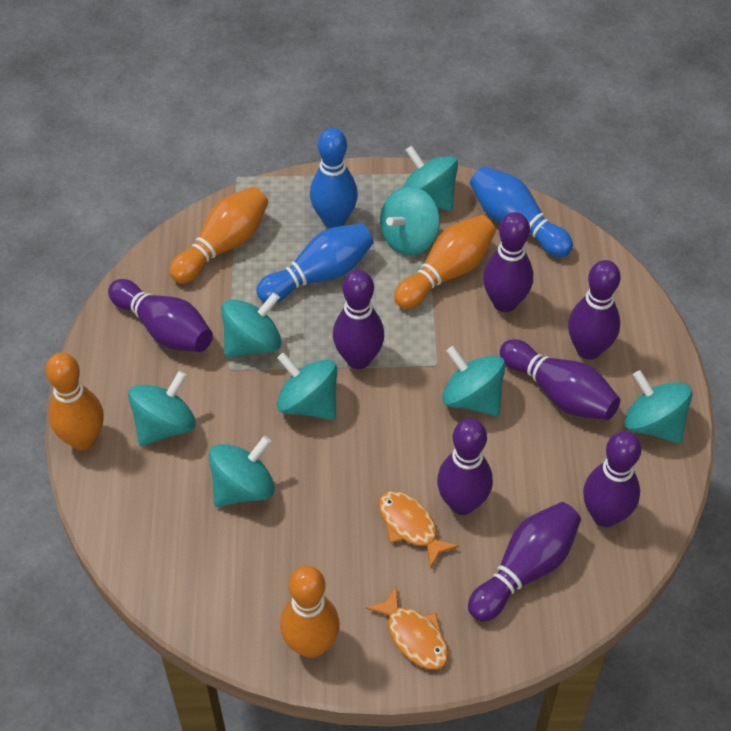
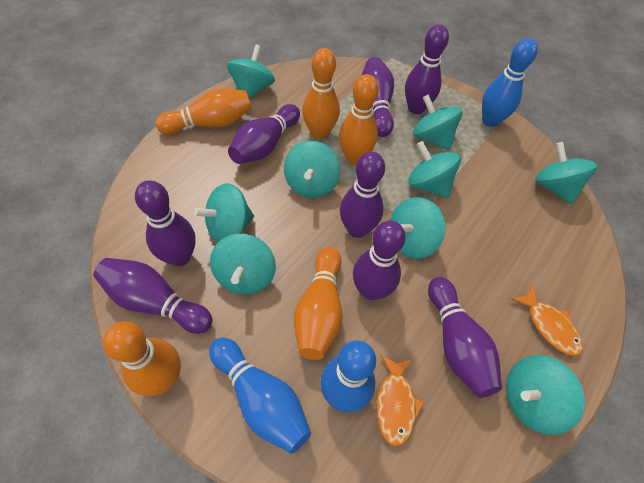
orange bowling pin: [45,353,104,450] [169,187,268,283] [280,566,340,658] [394,215,496,309] = 4 -> [103,321,181,396] [155,88,252,134] [294,247,343,360] [302,48,340,140] [339,74,379,164] = 5
turquoise spinning top: [128,371,196,446] [209,436,275,507] [221,292,281,358] [277,352,337,420] [380,186,440,255] [403,146,458,211] [442,346,505,416] [624,370,692,444] = 8 -> [193,183,254,243] [210,234,276,294] [227,44,275,99] [284,141,340,198] [390,197,446,259] [408,141,461,198] [413,94,463,150] [506,355,585,435] [535,142,598,204] = 9

